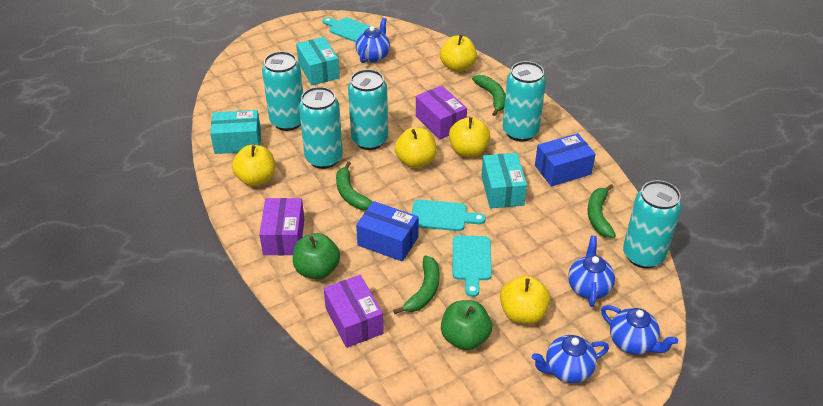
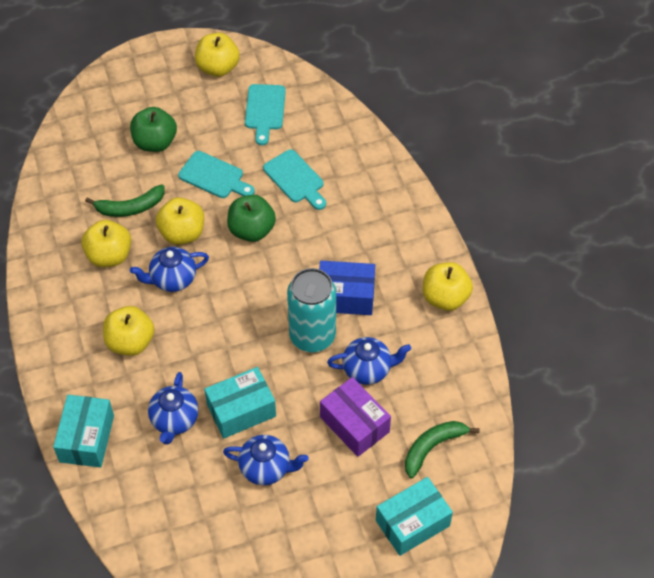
blue box: [356,201,419,261] [535,133,596,187] = 2 -> [319,261,375,315] = 1
green banana: [336,161,372,210] [393,255,440,314] [472,75,506,116] [588,184,616,238] = 4 -> [85,184,165,217] [405,421,480,478] = 2
purple box: [259,198,304,255] [324,275,384,348] [416,86,467,139] = 3 -> [320,377,391,457] = 1
turquoise can: [262,51,303,131] [299,87,343,169] [348,69,388,150] [503,61,546,142] [623,180,682,268] = 5 -> [287,268,336,352] = 1

